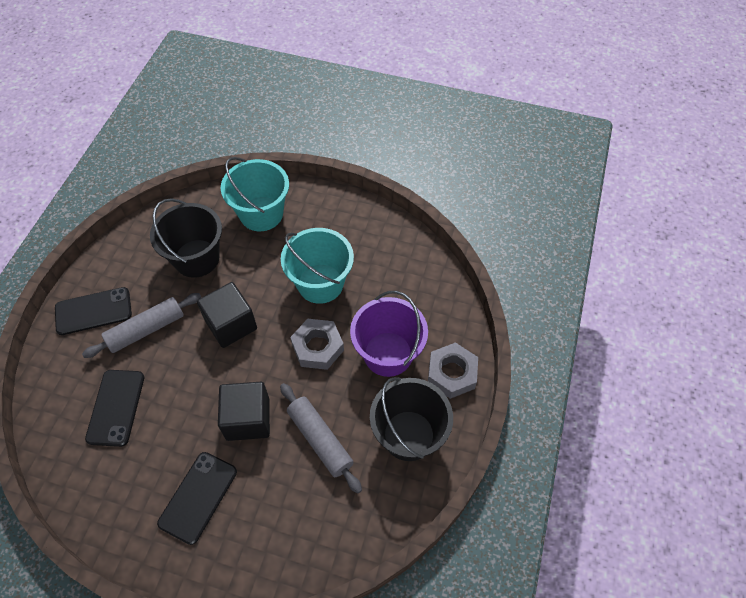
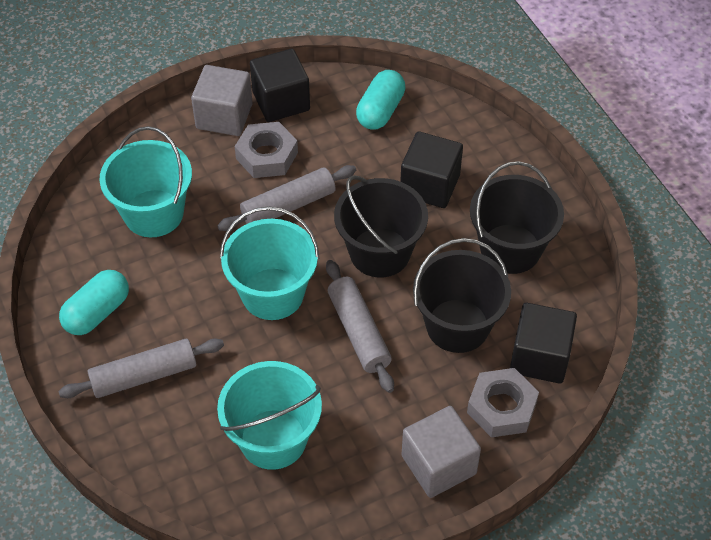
black bucket: [150,199,222,278] [370,377,453,461] = 2 -> [334,175,428,278] [413,238,511,353] [470,161,564,274] = 3
black cube: [197,282,257,348] [218,382,270,441] = 2 -> [250,49,310,122] [400,131,463,208] [510,303,577,383] = 3
black phone: [55,287,132,335] [85,370,144,447] [157,452,237,545] = 3 -> none = 0
grey cube: none = 0 -> [191,65,253,136] [401,406,481,498] = 2
grey rolling pin: [82,293,201,358] [280,383,362,493] = 2 -> [58,339,224,398] [217,165,356,231] [326,260,394,393] = 3
purple bucket: [350,291,428,377] = 1 -> none = 0
turquoise bucket: [221,157,289,231] [281,228,354,304] = 2 -> [99,126,192,237] [217,361,322,470] [220,206,319,320] = 3
turquoise capsule: none = 0 -> [59,270,129,335] [356,70,406,130] = 2

